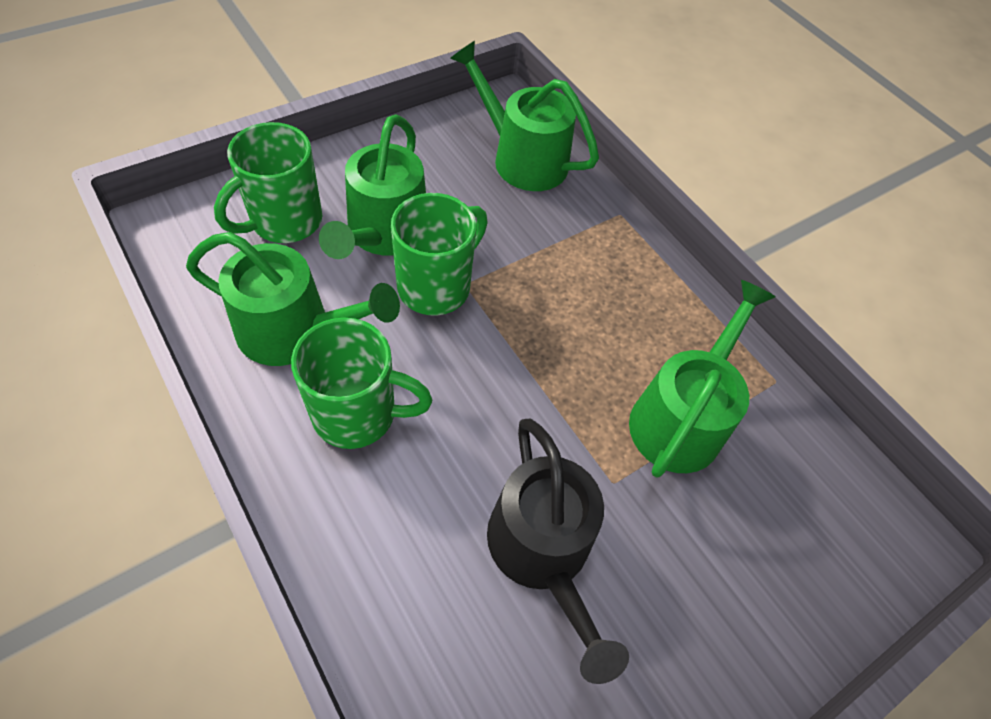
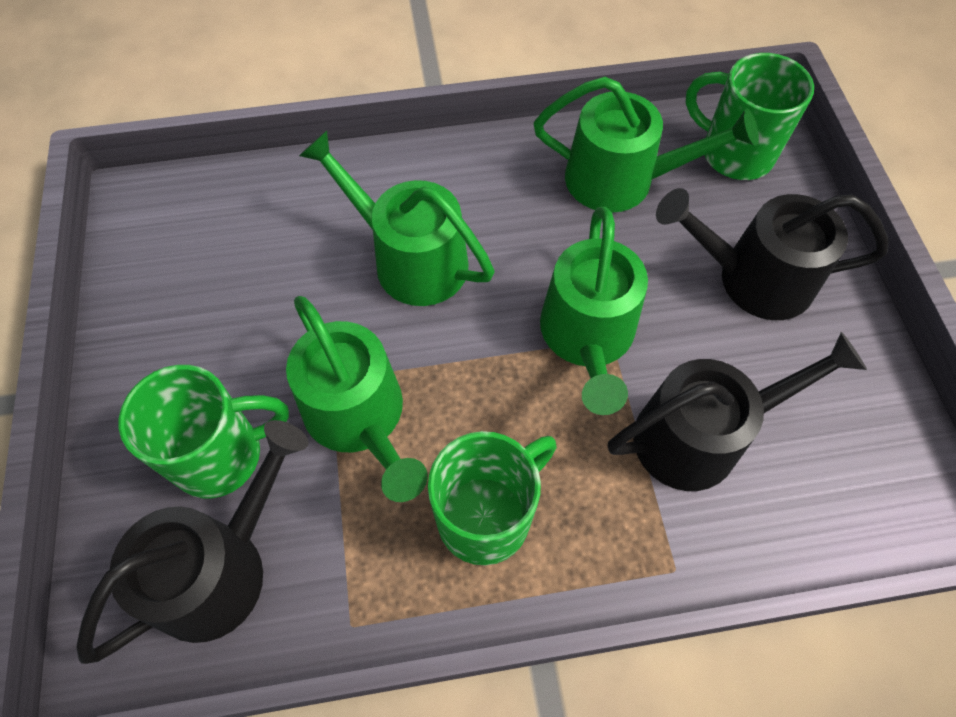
black watering can: [487,419,629,684] = 1 -> [76,420,309,664] [608,332,867,491] [656,188,888,320] = 3

